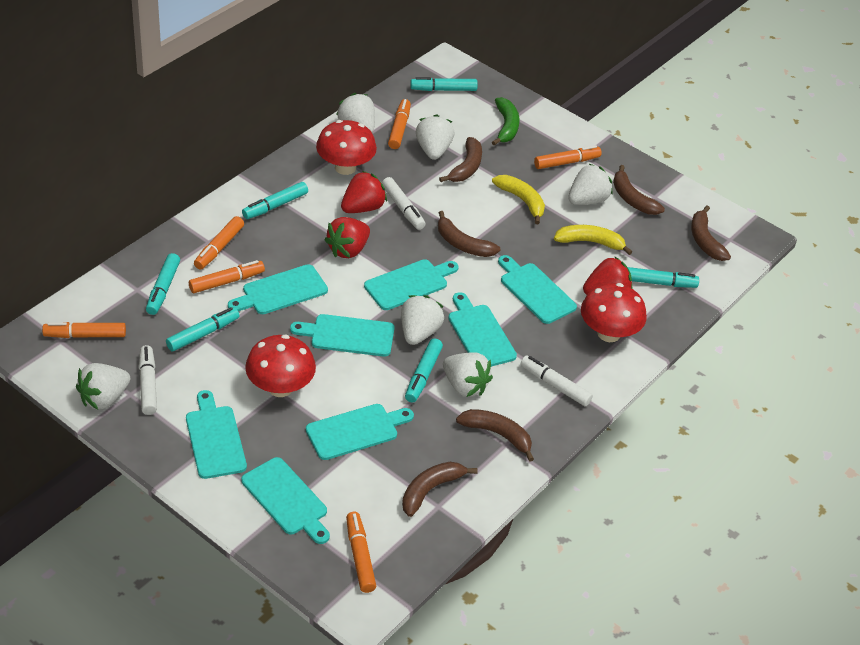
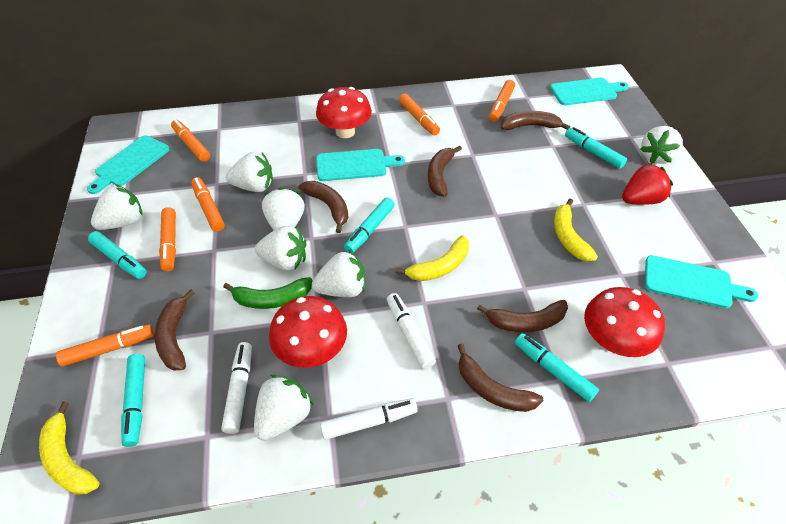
red strawberry: [324,217,370,258] [341,171,387,213] [583,256,632,295] = 3 -> [622,163,673,205] = 1
turquoise cutting board: [186,390,247,479] [228,264,328,314] [241,457,330,544] [290,314,395,357] [306,404,414,460] [364,259,459,310] [448,292,517,367] [498,255,577,324] = 8 -> [87,135,170,194] [316,149,405,181] [550,78,629,105] [645,255,758,308] = 4
turquoise marker: [146,253,180,315] [166,307,240,352] [242,182,308,219] [405,338,443,403] [410,77,478,91] [628,267,699,288] = 6 -> [88,231,146,279] [121,354,145,447] [344,197,395,253] [515,333,599,402] [565,127,627,169] = 5
white strawberry: [76,363,130,410] [336,93,375,133] [401,295,444,345] [416,114,454,160] [443,352,493,397] [568,164,613,205] = 6 -> [91,184,143,230] [226,152,273,192] [254,375,313,441] [255,226,306,271] [262,187,304,231] [312,250,366,297] [640,126,683,164] = 7
yellow banana: [492,175,545,224] [554,225,632,255] = 2 -> [39,402,100,495] [395,235,469,281] [554,199,598,261] = 3

